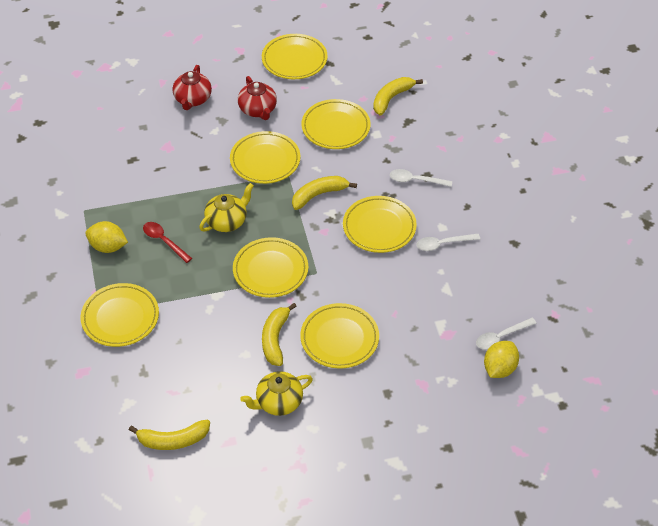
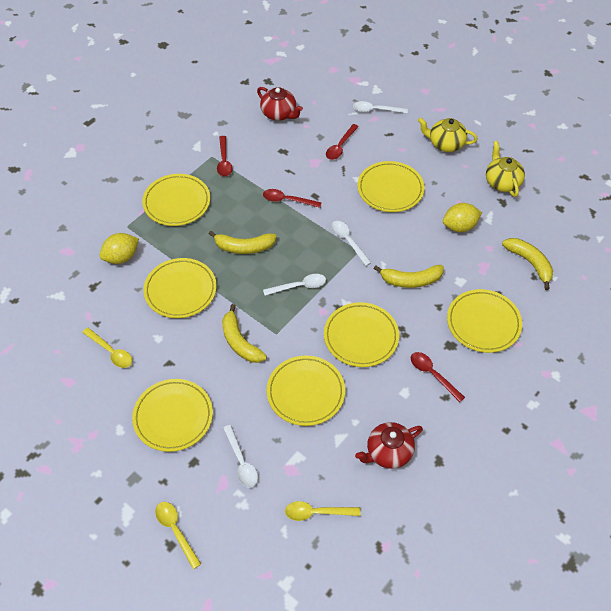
red spoon: [143,222,192,263] = 1 -> [217,136,232,176] [263,189,322,208] [326,124,359,160] [411,352,465,402] = 4
white spoon: [390,169,452,187] [416,234,480,251] [476,318,537,350] = 3 -> [223,425,258,488] [263,274,326,296] [331,221,372,266] [353,101,408,113] = 4
yellow spoon: none = 0 -> [82,328,132,368] [155,502,201,569] [285,501,360,521] = 3

